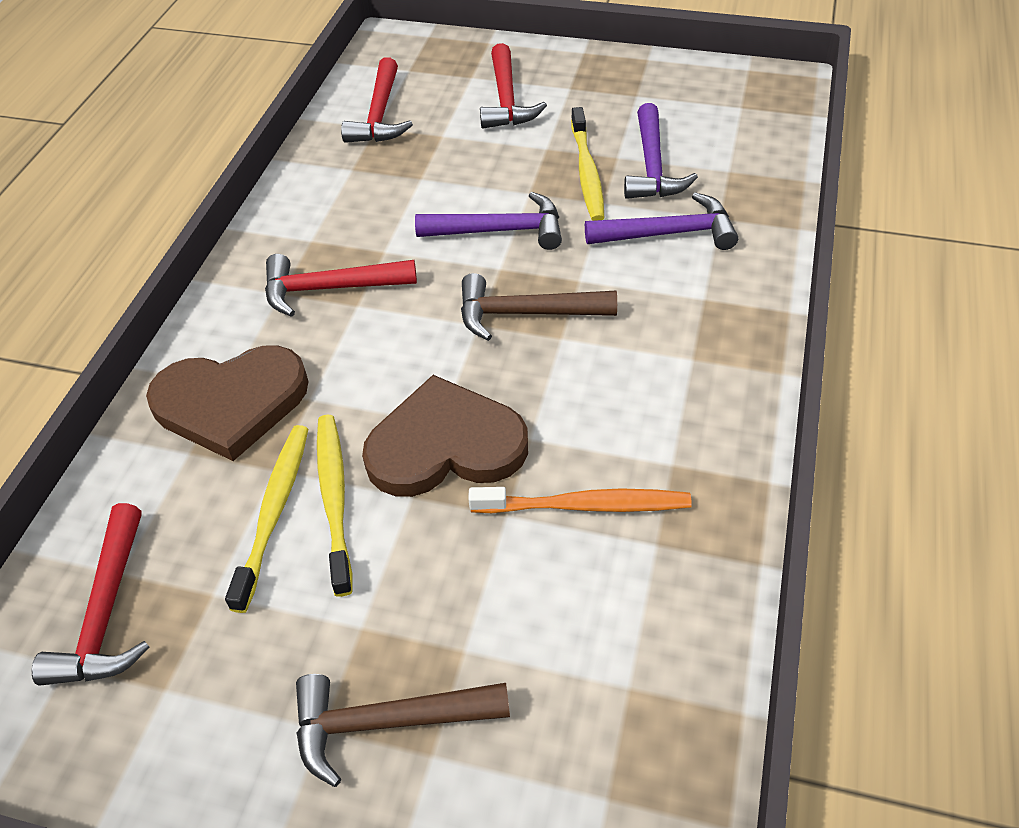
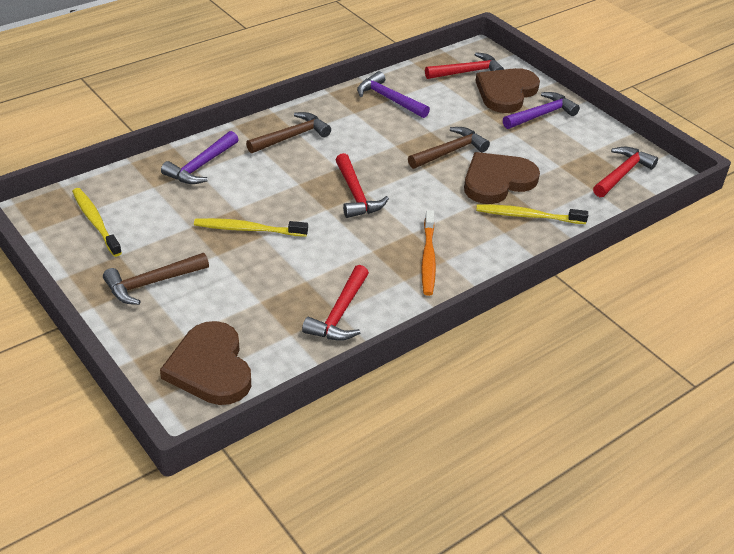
brown hammer: [296,674,510,787] [461,273,617,341] = 2 -> [103,253,209,305] [246,112,331,153] [408,127,490,169] = 3
brown heart: [146,346,309,461] [362,375,528,497] = 2 -> [160,321,251,405] [464,152,540,204] [475,68,540,113] = 3

